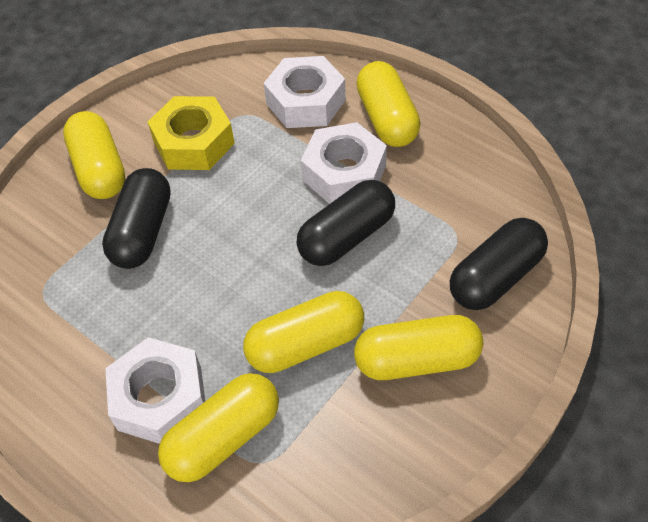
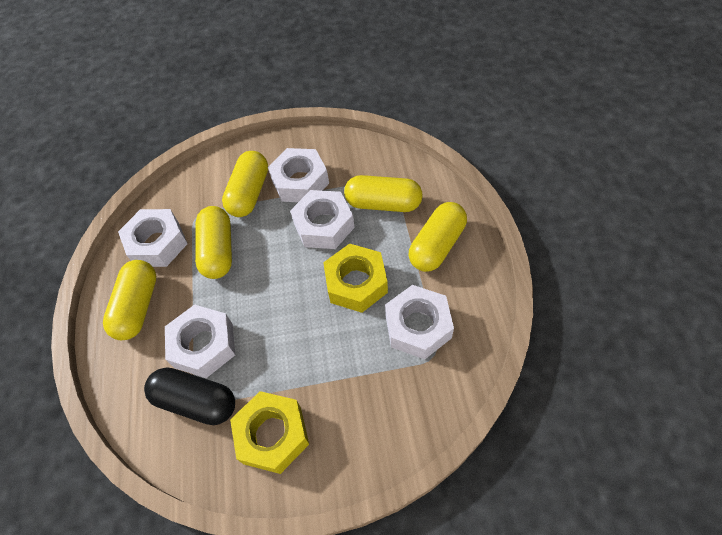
black capsule: [102,168,171,269] [297,180,395,266] [450,218,548,310] = 3 -> [144,367,235,425] = 1
white nut: [105,337,205,444] [264,56,346,128] [301,122,387,204] = 3 -> [118,209,188,267] [165,304,235,378] [268,148,329,202] [290,190,355,249] [385,285,454,359] = 5
yellow nut: [148,96,235,170] = 1 -> [230,391,309,474] [323,243,388,313] = 2

